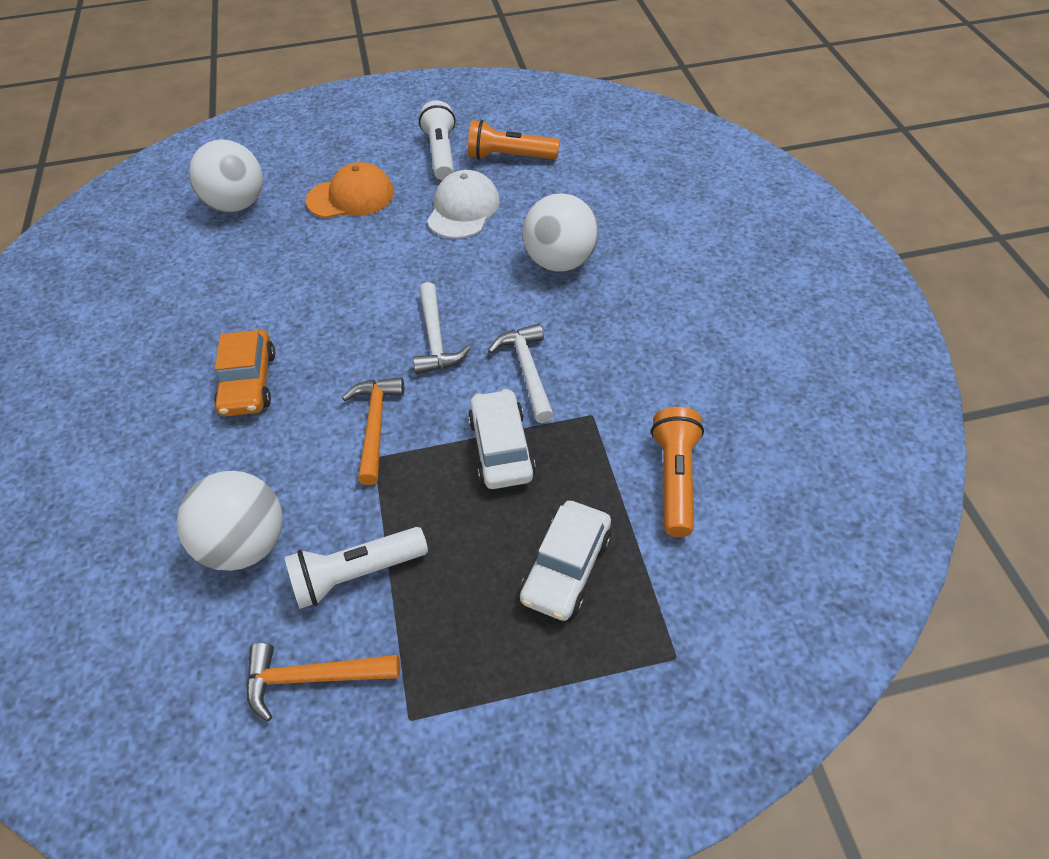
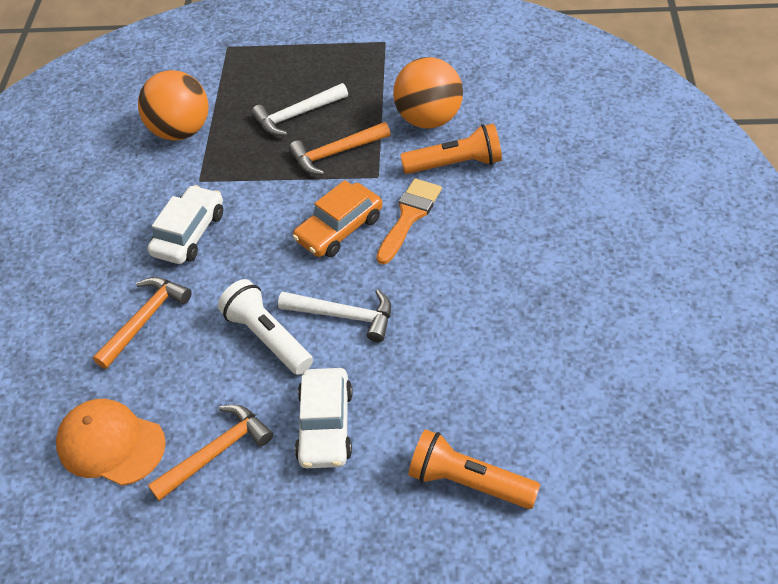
orange ball: none = 0 -> [138,70,209,140] [393,57,463,129] = 2
orange brush: none = 0 -> [376,178,442,264] = 1
orange hammer: [246,643,400,722] [342,377,404,485] = 2 -> [93,277,192,369] [148,405,273,501] [289,122,390,175] = 3
white ball: [177,471,283,571] [189,139,263,212] [522,194,598,272] = 3 -> none = 0
white cap: [427,170,500,239] = 1 -> none = 0
white flashlight: [284,527,428,609] [419,101,455,180] = 2 -> [218,279,313,375] = 1

